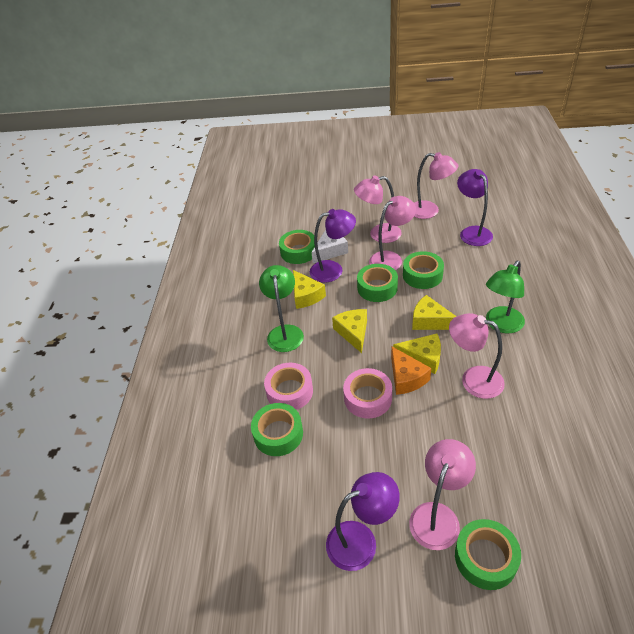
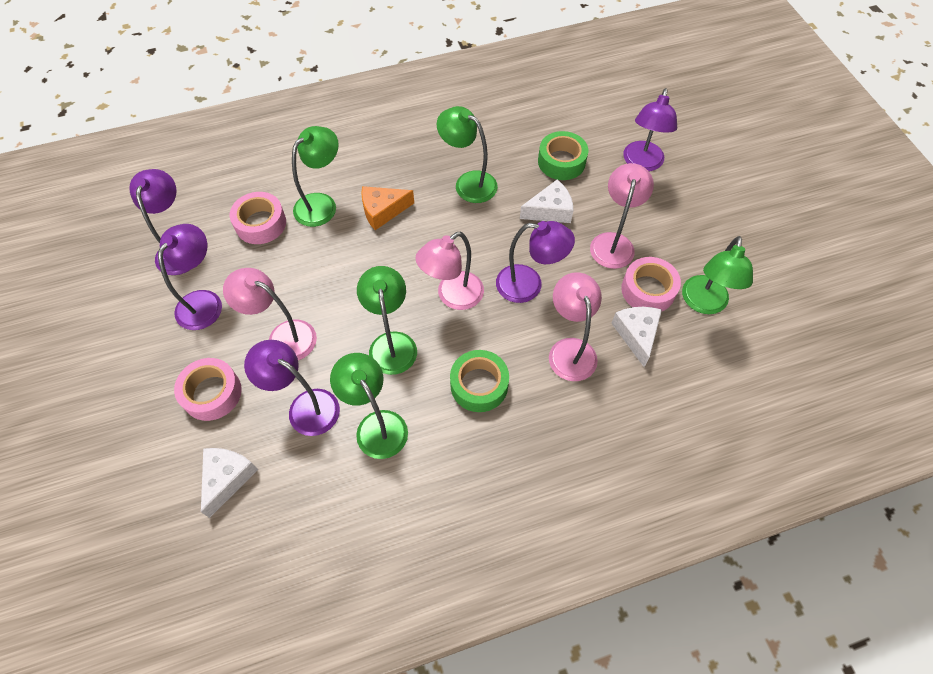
green lamp: [259,265,304,352] [486,261,525,333] = 2 -> [292,126,339,227] [330,353,408,459] [357,266,417,375] [437,106,498,203] [682,236,753,314] = 5
green tape: [251,403,303,456] [279,230,315,264] [357,264,398,302] [403,251,444,289] [455,519,521,590] = 5 -> [450,350,509,412] [538,131,588,180] = 2
pink lamp: [354,176,402,243] [369,196,416,270] [409,439,476,550] [414,152,459,219] [449,313,505,399] = 5 -> [223,268,317,360] [415,232,484,310] [549,272,602,381] [590,163,654,269] = 4
pink tape: [264,363,313,410] [343,368,392,418] = 2 -> [174,358,242,421] [230,192,286,244] [621,257,681,311] = 3
purple lamp: [310,209,356,283] [326,472,400,571] [457,169,493,246] = 3 -> [129,169,191,275] [158,224,222,330] [244,340,340,436] [496,221,575,303] [623,88,677,171] = 5
white cheese: [312,229,348,263] = 1 -> [201,448,258,518] [520,179,574,223] [611,307,662,367] = 3
yellow cheese: [293,270,326,309] [332,309,367,353] [393,333,441,374] [412,295,457,330] = 4 -> none = 0

